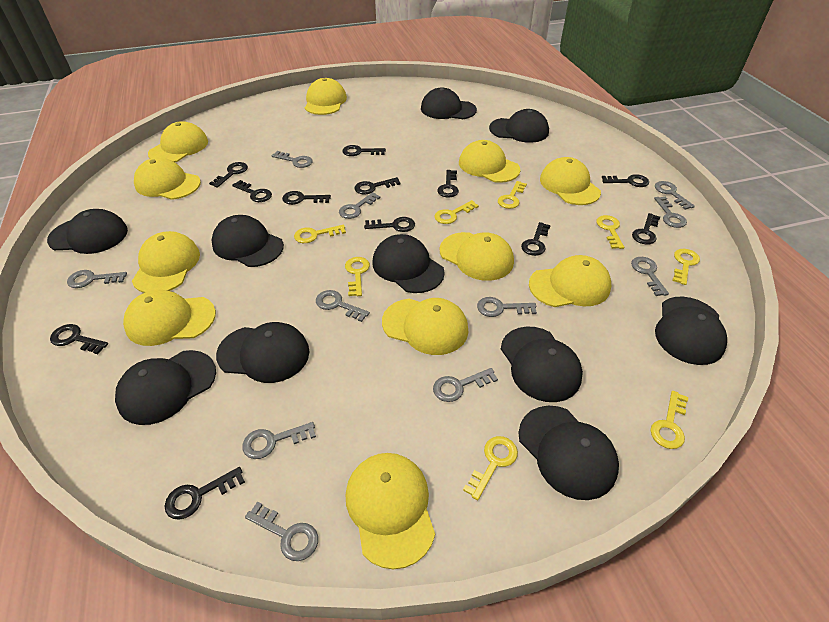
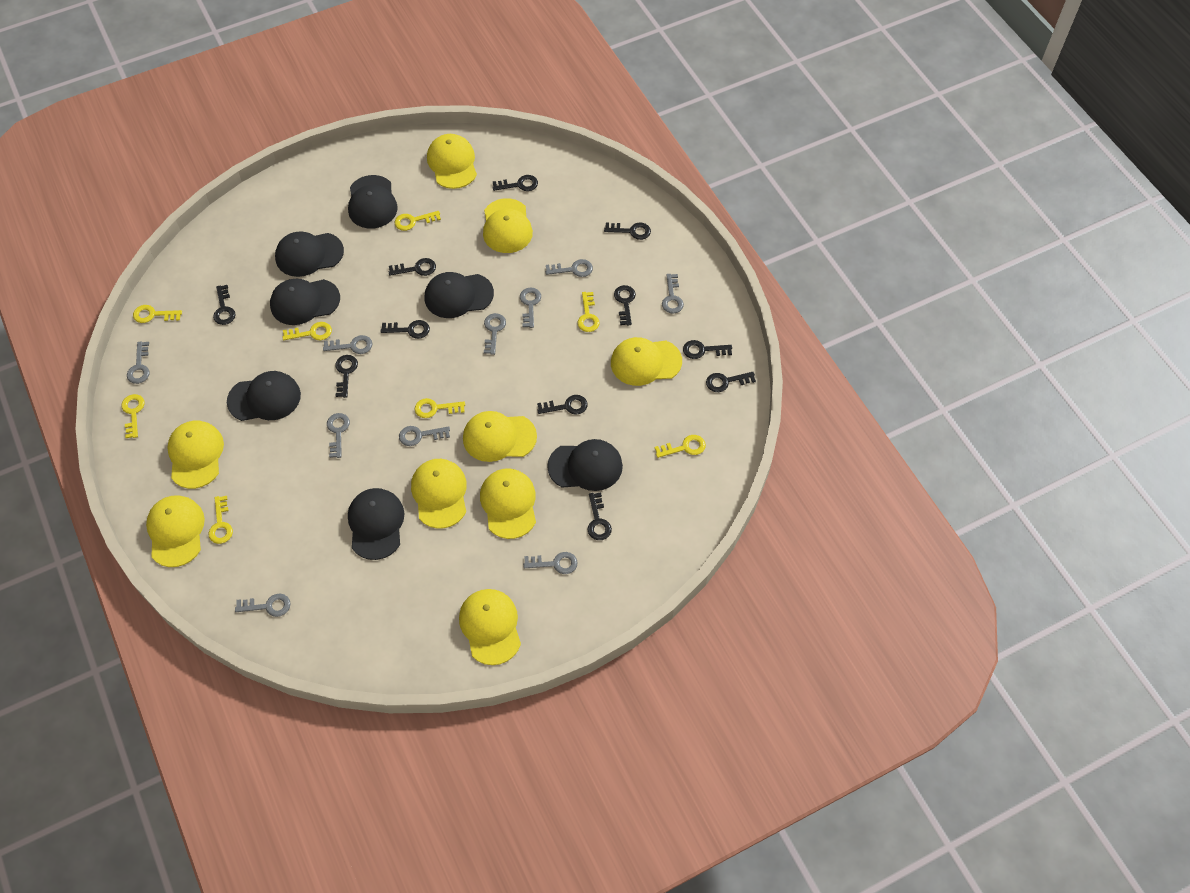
black cap: [47,209,128,254] [115,350,216,425] [211,215,284,267] [216,322,309,383] [372,234,445,293] [421,88,477,119] [489,109,549,143] [501,327,583,402] [518,406,619,500] [655,297,727,365] = 10 -> [227,371,301,421] [270,279,340,325] [275,231,344,277] [348,175,398,229] [348,488,404,560] [425,272,494,318] [547,439,623,491] = 7
black key: [50,324,108,354] [165,467,245,520] [209,162,248,188] [232,180,272,202] [282,191,331,205] [342,145,386,156] [354,177,401,195] [364,217,415,232] [437,170,459,198] [521,222,551,256] [602,174,649,187] [632,213,660,245] = 12 -> [213,285,236,325] [335,355,358,398] [381,320,430,339] [389,258,436,276] [493,175,538,191] [537,395,588,415] [588,493,612,540] [604,223,651,240] [614,285,636,325] [683,340,732,359] [706,372,756,392] = 11
grey key: [67,270,127,288] [242,422,316,459] [245,502,318,561] [272,151,313,168] [316,290,370,322] [339,192,380,219] [433,368,498,402] [477,297,537,317] [631,257,669,296] [654,197,687,228] [655,181,695,210] = 11 -> [127,342,150,384] [235,594,291,617] [323,335,373,354] [327,413,350,458] [399,426,450,446] [484,313,506,355] [520,288,541,328] [523,552,578,574] [545,259,593,277] [662,274,684,314] = 10
yellow cap: [123,290,216,346] [132,231,200,293] [134,158,201,200] [148,121,208,162] [305,78,347,115] [346,453,435,569] [382,298,468,355] [440,232,514,281] [459,140,520,183] [529,255,611,307] [540,157,601,205] = 11 -> [146,495,205,567] [167,421,224,489] [411,459,467,529] [427,134,477,189] [459,589,521,665] [463,411,537,462] [480,468,536,539] [483,198,533,253] [611,337,682,386] = 9

